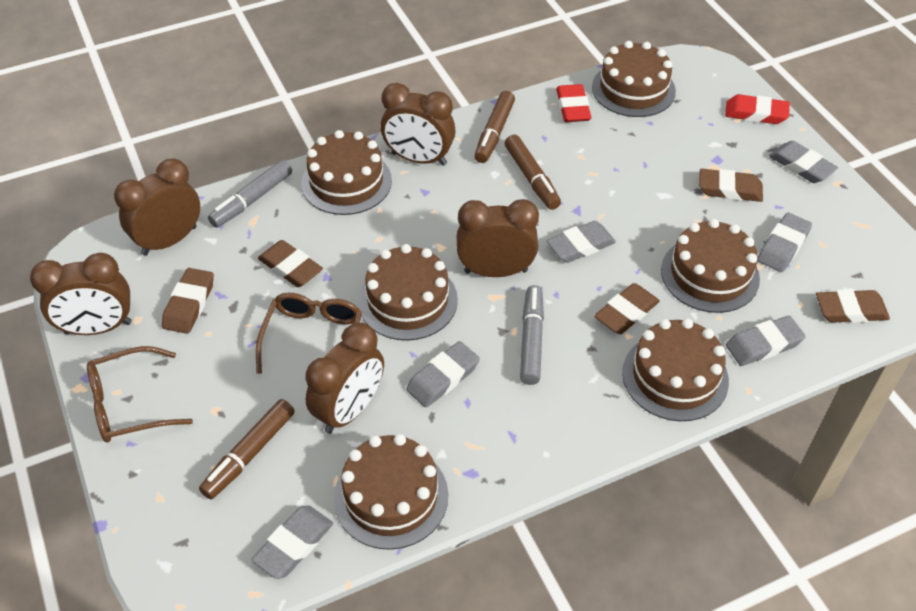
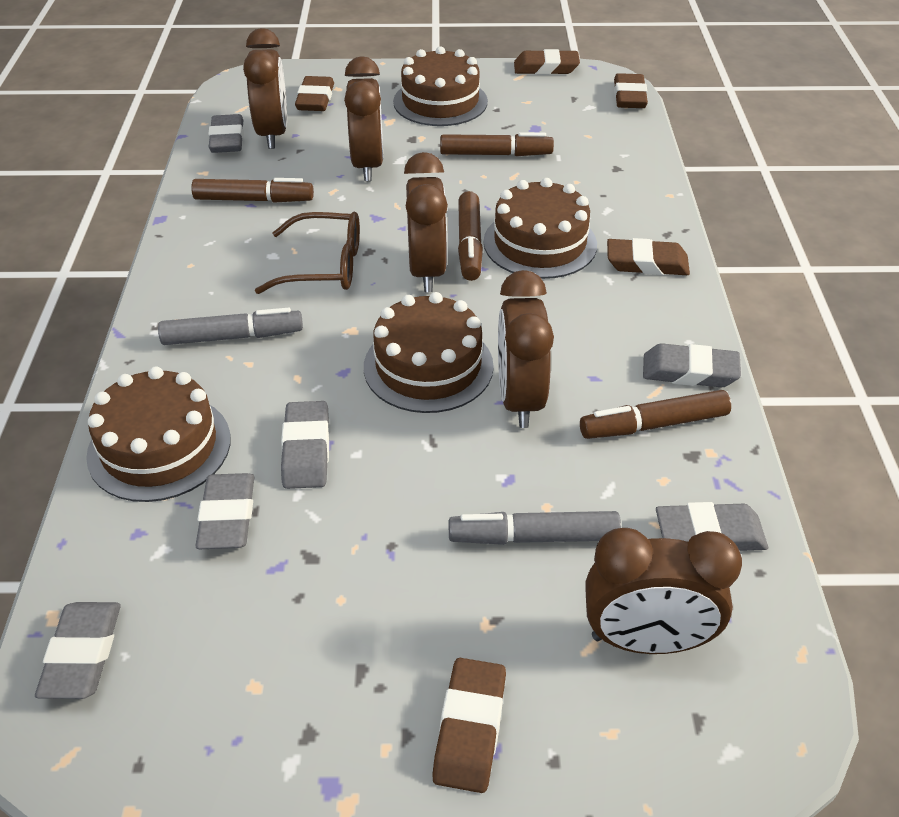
brown cake: [301,130,392,215] [334,434,448,550] [358,244,458,341] [592,41,676,117] [622,318,729,421] [661,219,760,313] = 6 -> [86,366,231,502] [364,292,494,413] [393,46,488,126] [483,178,597,279] = 4
brown glasses: [87,346,193,443] [256,293,362,374] = 2 -> [255,212,360,294] = 1
brown marker: [199,399,295,499] [474,91,515,163] [505,135,561,210] = 3 -> [191,178,314,203] [440,132,554,156] [458,191,483,281] [580,390,731,439] = 4
red eraser: [556,84,591,122] [725,94,790,124] = 2 -> none = 0

